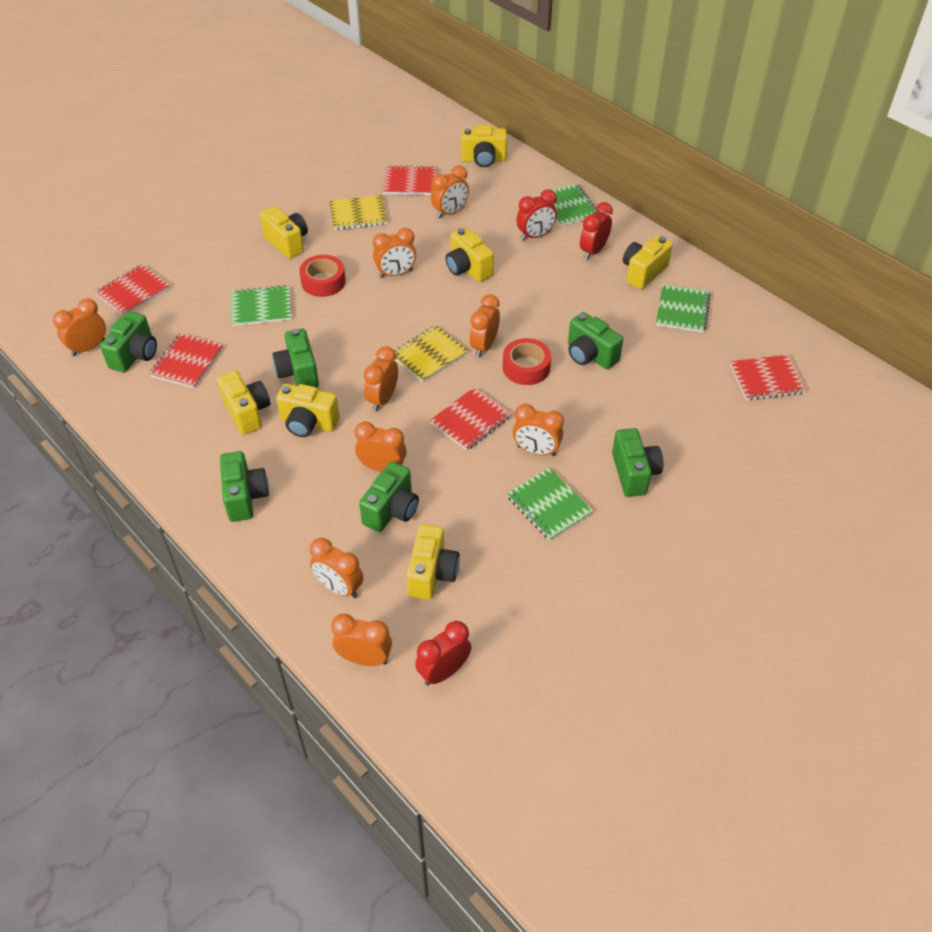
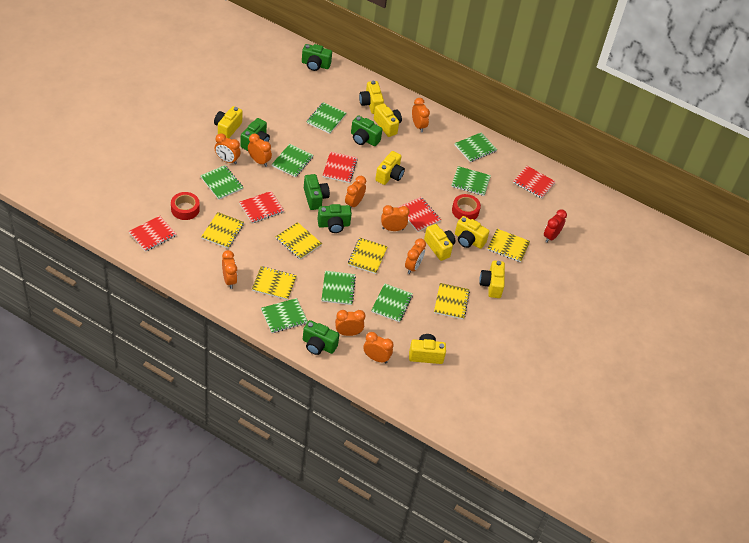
green notebook: [231,285,291,326] [507,468,593,540] [539,183,599,226] [656,284,710,333] = 4 -> [200,165,243,200] [261,298,308,333] [272,144,313,178] [307,102,346,134] [321,271,356,305] [371,283,413,322] [451,166,491,196] [455,132,497,162] = 8
red clock: [415,621,471,686] [516,189,557,241] [580,202,613,260] = 3 -> [544,209,567,243] = 1
yellow camera: [217,370,270,435] [259,206,308,259] [276,384,340,437] [406,524,460,600] [446,228,494,282] [461,125,507,167] [623,236,673,290] = 7 -> [214,106,243,138] [359,81,384,114] [374,103,402,137] [375,151,405,185] [409,334,446,364] [424,224,455,261] [455,216,490,249] [479,261,505,298] = 8
yellow notebook: [330,195,387,230] [394,325,468,382] = 2 -> [201,212,244,248] [252,266,297,300] [276,222,322,260] [348,238,388,274] [434,283,470,319] [487,229,530,262] = 6

